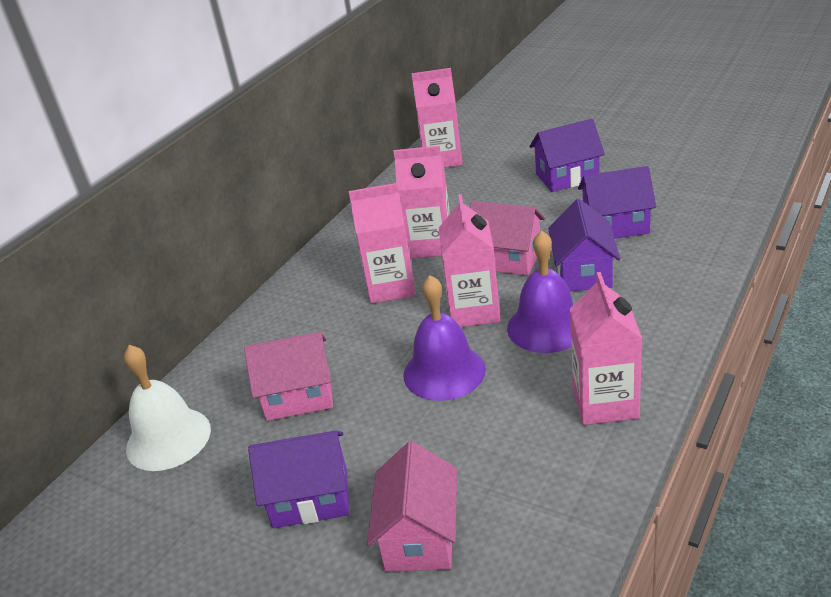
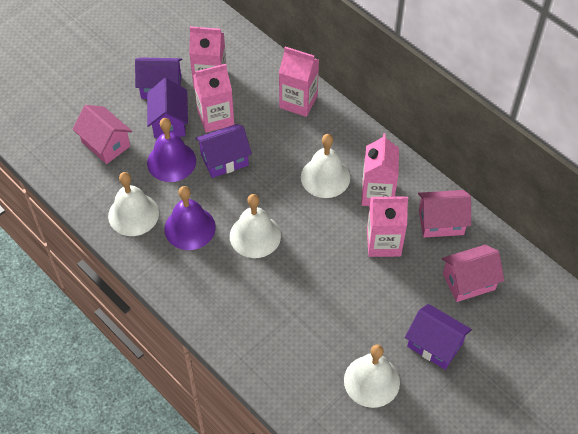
white bell: [124,345,211,471] = 1 -> [108,172,159,236] [230,194,281,258] [301,134,350,198] [344,344,400,408] = 4

